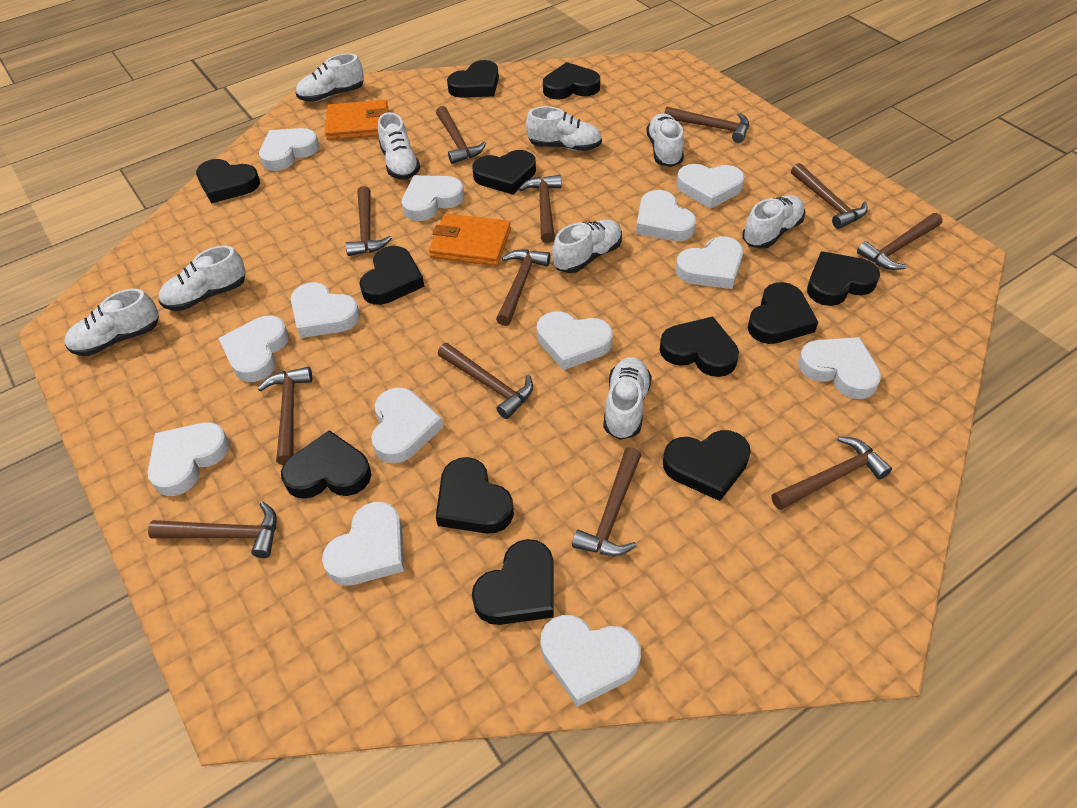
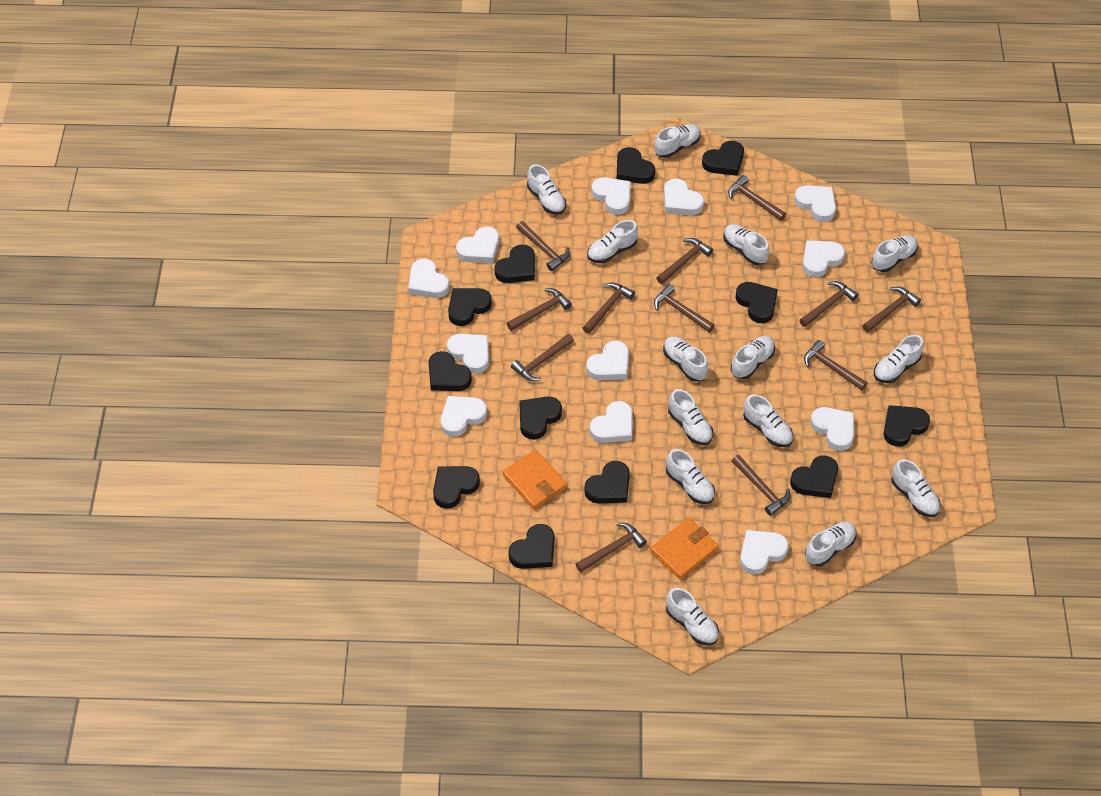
white heart: [147,422,230,496] [218,316,289,382] [259,128,319,171] [291,282,360,338] [322,502,404,586] [371,387,443,463] [402,175,464,221] [537,311,613,370] [540,615,641,707] [636,190,696,241] [676,164,745,209] [676,236,743,289] [798,337,881,399] = 13 -> [408,259,450,298] [441,396,487,437] [447,334,489,374] [456,227,499,263] [586,341,629,380] [589,401,633,443] [592,177,631,215] [664,178,704,215] [740,530,789,574] [794,185,836,222] [802,240,845,277] [810,407,854,451] = 12
white shoe: [65,289,159,356] [159,246,246,311] [296,53,364,102] [378,112,420,180] [526,106,602,151] [552,220,622,273] [603,357,652,440] [646,113,684,167] [742,195,805,249] = 9 -> [527,164,566,215] [587,220,638,263] [654,124,701,158] [663,336,708,382] [666,449,715,504] [666,588,719,645] [668,389,713,445] [723,224,769,265] [731,336,775,379] [743,394,793,447] [805,522,856,566] [871,235,918,272] [874,335,924,383] [891,459,941,517] = 14

